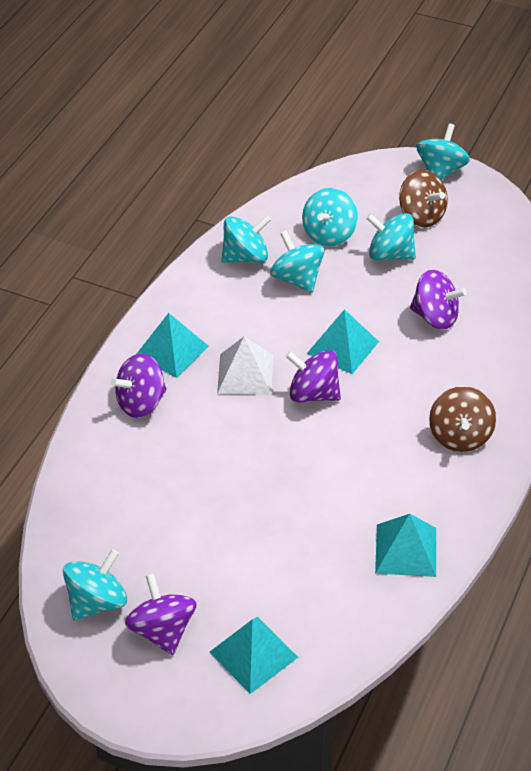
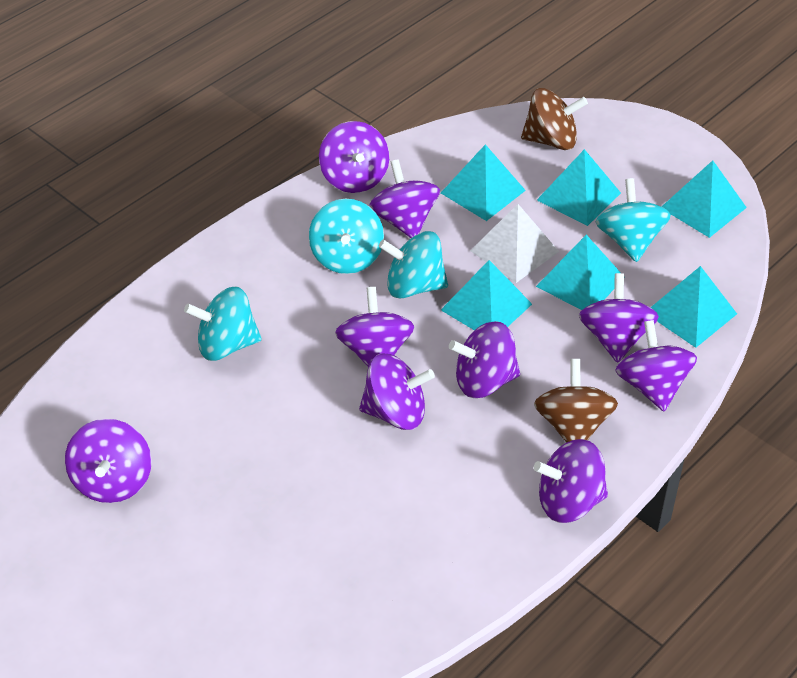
purple spinning top: [111,353,166,418] [125,573,197,655] [285,350,341,402] [410,270,467,330] = 4 -> [65,419,152,503] [319,121,389,193] [335,287,415,366] [359,353,435,430] [369,159,440,238] [449,321,520,398] [533,439,608,523] [579,273,659,363] [615,320,697,411] = 9
turquoise pyramid: [137,313,209,378] [210,617,298,694] [307,309,379,374] [375,514,436,577] = 4 -> [441,144,526,221] [441,260,532,330] [536,235,625,310] [537,149,621,226] [650,266,737,348] [661,160,747,238] = 6
turquoise spinning top: [63,549,127,620] [221,215,271,263] [270,231,325,293] [302,188,358,246] [366,213,416,261] [416,123,470,180] = 6 -> [184,286,262,361] [309,199,384,274] [379,231,448,298] [596,178,671,262] = 4

